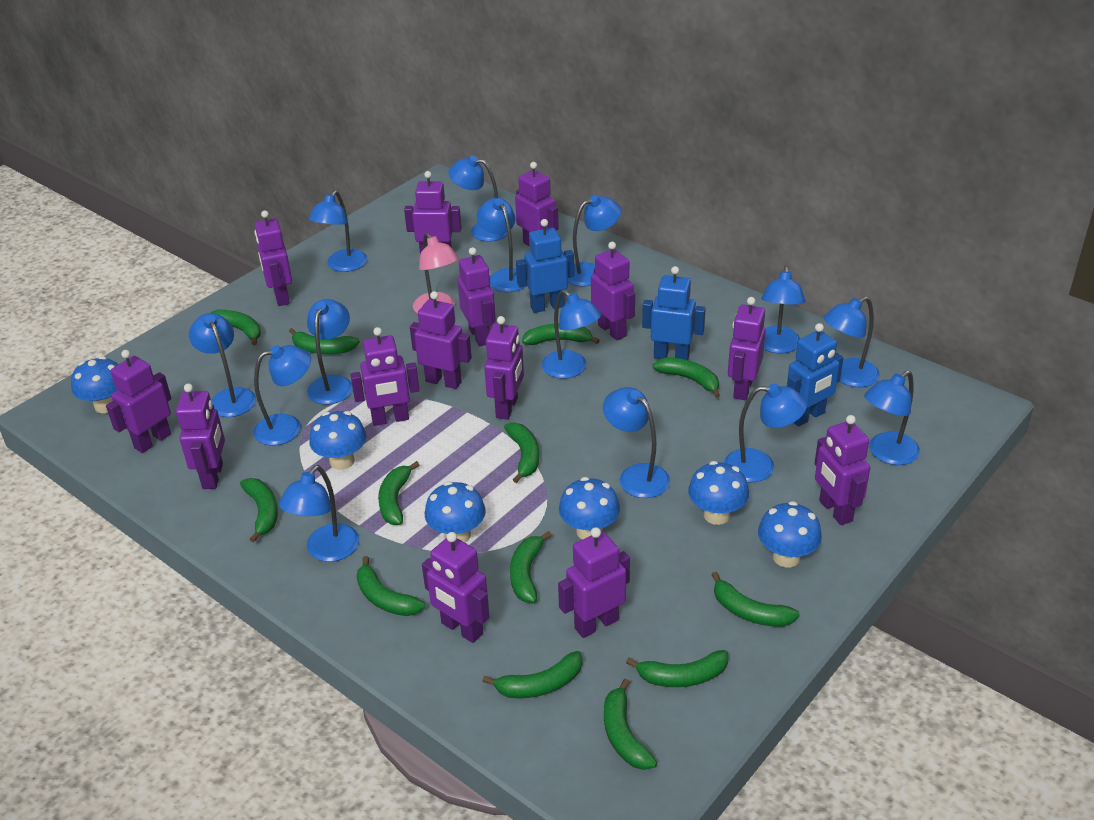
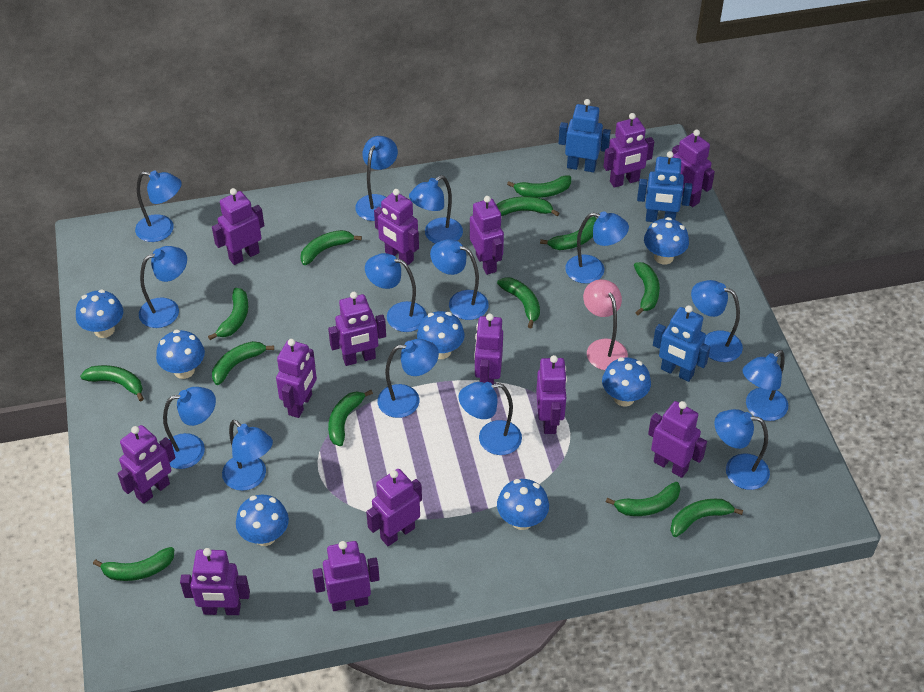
blue mushroom: [71,356,118,413] [309,411,367,470] [425,481,486,543] [559,477,620,540] [688,461,749,525] [758,501,822,567] = 6 -> [76,289,123,338] [156,330,205,379] [236,495,289,546] [417,311,465,359] [497,479,549,530] [602,357,651,407] [644,217,689,264] = 7

